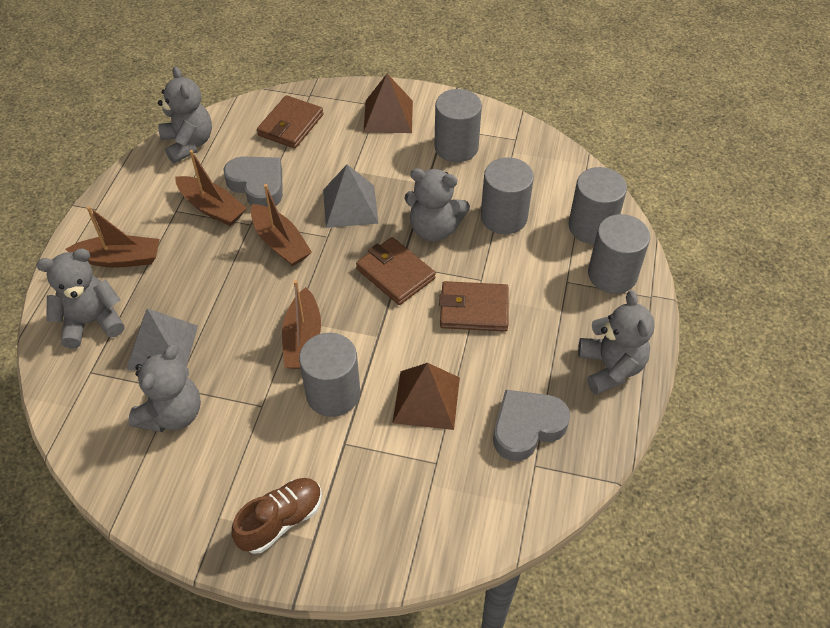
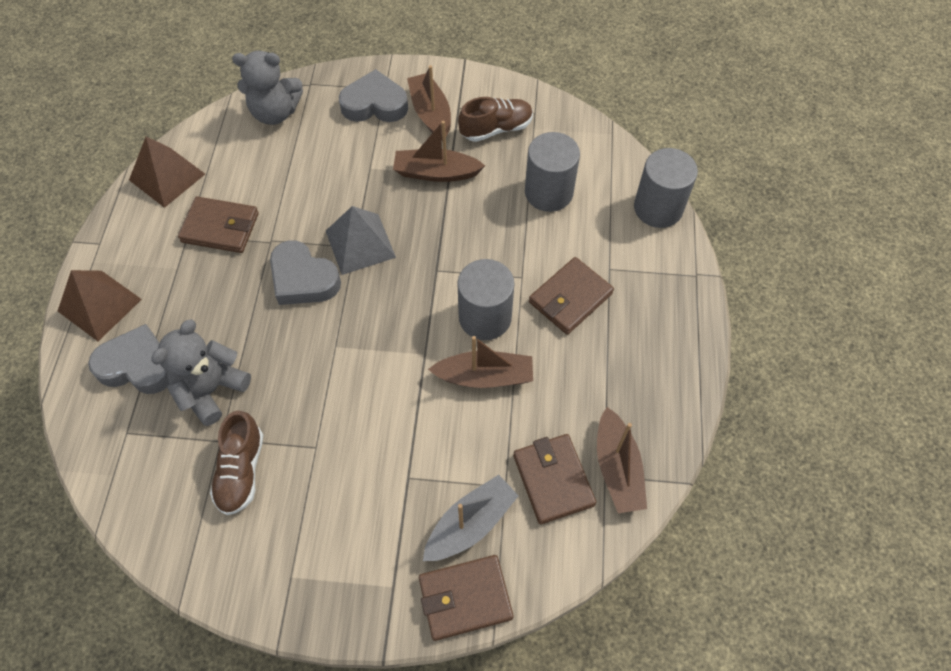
brown shoe: [232,478,322,554] = 1 -> [210,411,263,515] [458,97,533,142] = 2
brown wallet: [257,95,323,149] [356,237,436,305] [439,281,509,332] = 3 -> [178,197,259,253] [419,555,514,641] [513,434,596,524] [529,257,614,335] = 4
grey boat: none = 0 -> [423,475,519,561] = 1
grey cylinder: [299,333,360,417] [434,89,482,162] [481,157,534,234] [568,167,627,244] [588,214,650,294] = 5 -> [457,259,514,340] [525,132,580,212] [634,148,698,228] = 3
grey heart: [223,156,283,207] [493,390,570,461] = 2 -> [88,324,170,394] [270,240,341,305] [339,69,408,122] = 3
grey pyramid: [126,308,198,371] [323,165,379,228] = 2 -> [326,206,396,275] = 1
grey teddy bear: [36,248,124,349] [128,344,201,432] [158,66,212,163] [404,168,470,242] [578,291,655,395] = 5 -> [151,319,251,426] [232,51,303,125] = 2

